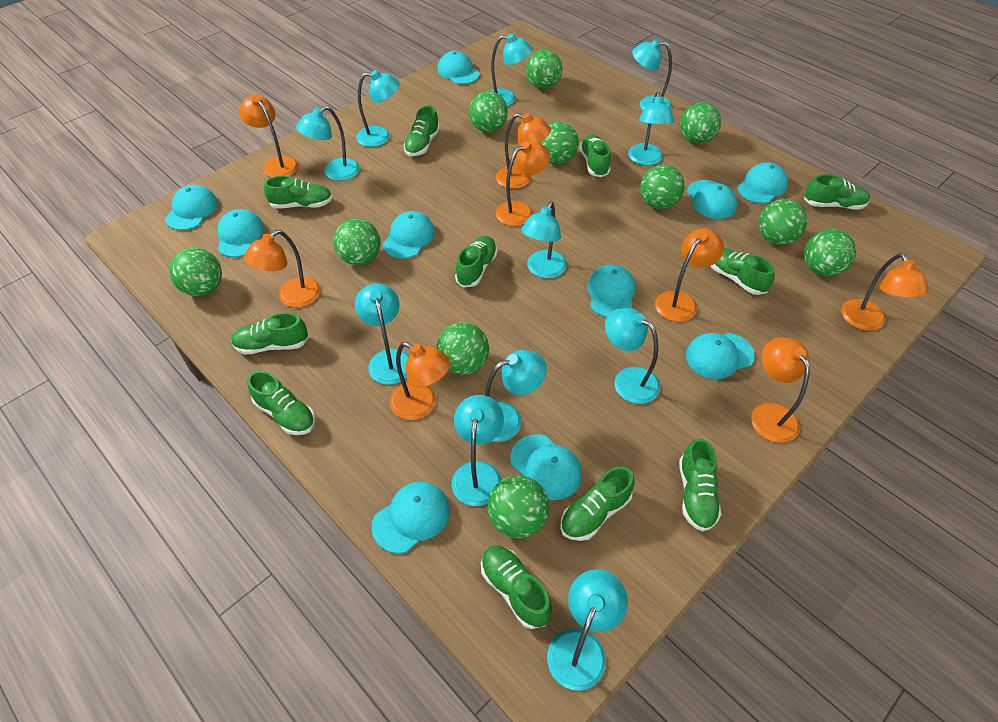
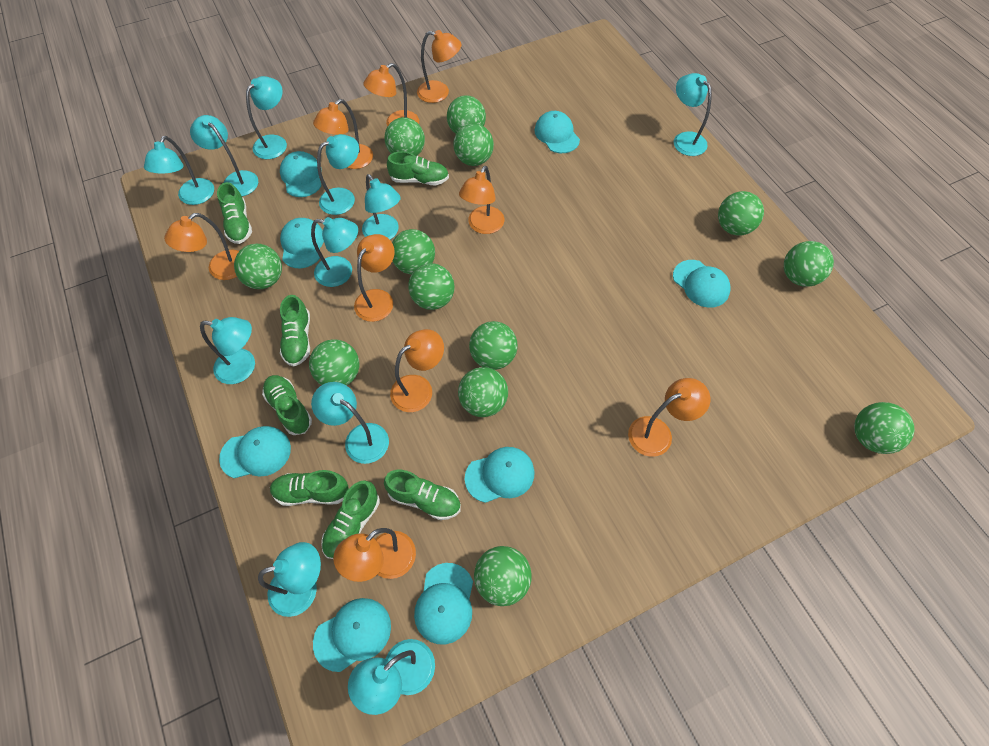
green ball: [170,248,222,296] [333,218,381,265] [437,322,489,375] [469,91,508,132] [487,475,549,539] [526,50,562,89] [539,122,578,164] [640,165,685,209] [680,102,721,144] [759,199,807,245] [804,229,856,276] = 11 -> [234,244,282,289] [309,339,359,386] [384,117,425,156] [392,229,435,274] [408,263,455,310] [447,95,486,134] [453,123,494,166] [458,367,508,417] [469,321,517,370] [474,546,531,606] [718,191,764,236] [784,241,834,287] [854,402,915,454] = 13
green shoe: [231,312,309,355] [247,370,315,435] [264,176,332,209] [404,105,440,156] [455,236,497,287] [481,545,552,629] [560,466,635,541] [579,134,611,177] [679,438,721,532] [711,248,775,295] [804,174,870,210] = 11 -> [217,182,252,244] [262,375,312,435] [270,470,349,506] [280,295,310,367] [321,481,380,559] [384,470,461,520] [387,151,449,185] = 7
orange lamp: [239,95,299,177] [243,230,321,307] [390,342,451,420] [496,113,551,189] [496,141,550,226] [655,228,724,322] [751,337,810,443] [841,253,929,331] = 8 -> [164,213,239,280] [313,99,373,169] [333,528,416,582] [354,234,395,322] [363,63,419,127] [390,329,444,412] [417,30,461,103] [459,166,504,234] [628,378,710,457] = 9
turquoise cap: [165,185,218,230] [218,209,264,257] [372,482,450,554] [383,211,435,258] [438,51,480,84] [510,434,582,500] [587,265,636,317] [686,333,755,379] [687,180,737,219] [738,162,788,204] = 10 -> [219,426,291,478] [280,151,322,197] [280,218,324,268] [313,598,391,672] [414,563,473,644] [465,447,535,503] [534,111,580,153] [673,260,731,308] = 8

